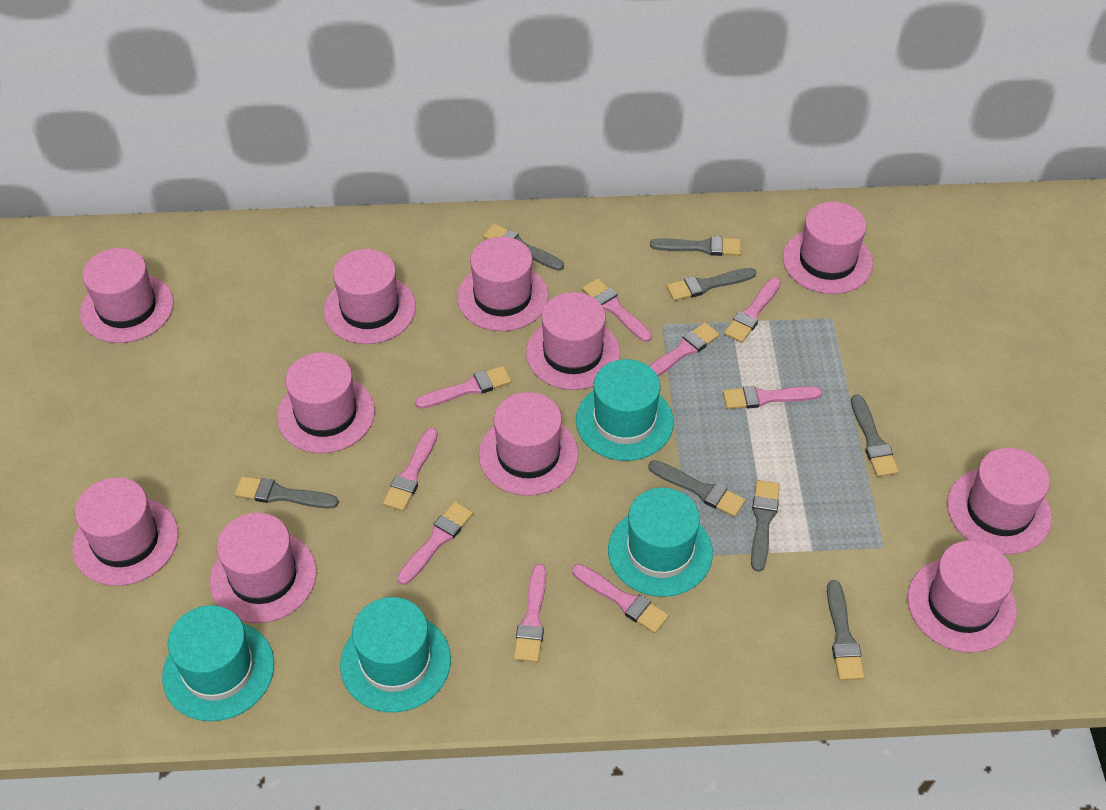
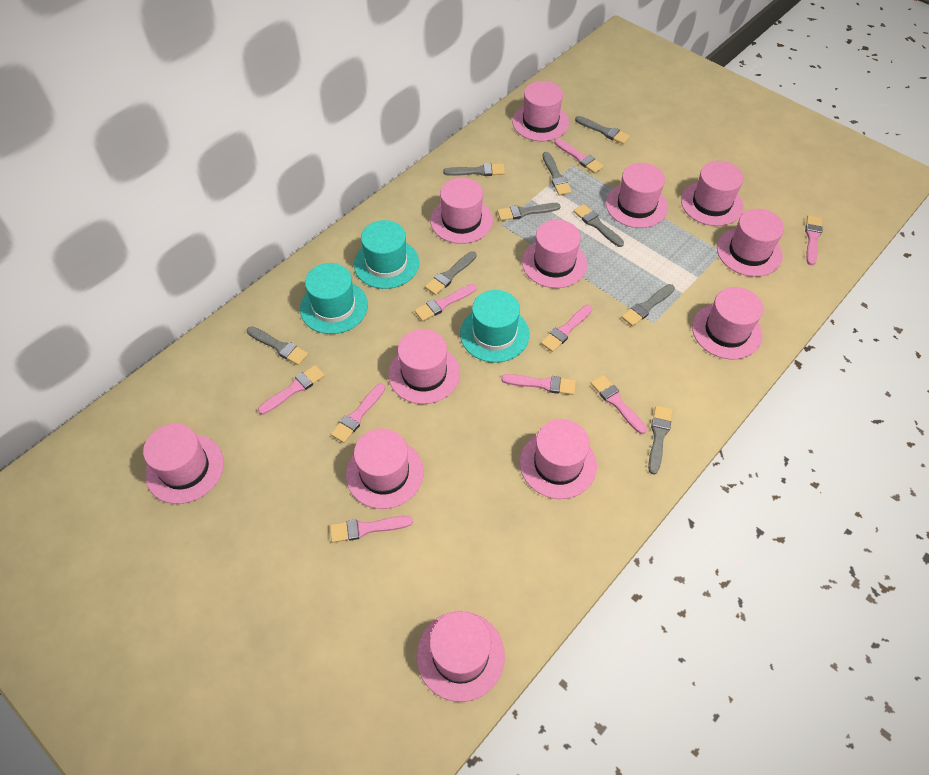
grey brush: [235,476,339,509] [483,223,564,271] [648,460,746,517] [650,236,741,256] [666,268,756,301] [751,480,780,572] [827,580,864,680] [851,394,899,477] = 8 -> [247,326,308,365] [425,251,477,295] [443,163,505,176] [497,203,560,221] [543,152,572,195] [573,204,624,247] [575,116,630,144] [621,284,675,326] [648,405,672,475] = 9
pink hat: [72,477,178,586] [80,248,174,343] [210,513,317,623] [277,352,375,453] [324,249,416,344] [457,237,549,331] [479,392,578,496] [526,292,620,390] [783,202,873,294] [907,540,1017,653] [947,448,1052,554] = 11 -> [143,424,224,504] [346,429,424,509] [388,329,460,404] [416,611,505,702] [430,178,493,244] [512,81,569,141] [520,419,597,499] [522,220,587,288] [606,163,668,228] [681,161,744,226] [692,287,763,359] [717,209,784,277] = 12
turquoise hat: [162,605,274,721] [340,597,451,713] [576,359,674,461] [608,488,713,597] = 4 -> [300,263,368,334] [354,220,419,289] [460,290,529,363] = 3

